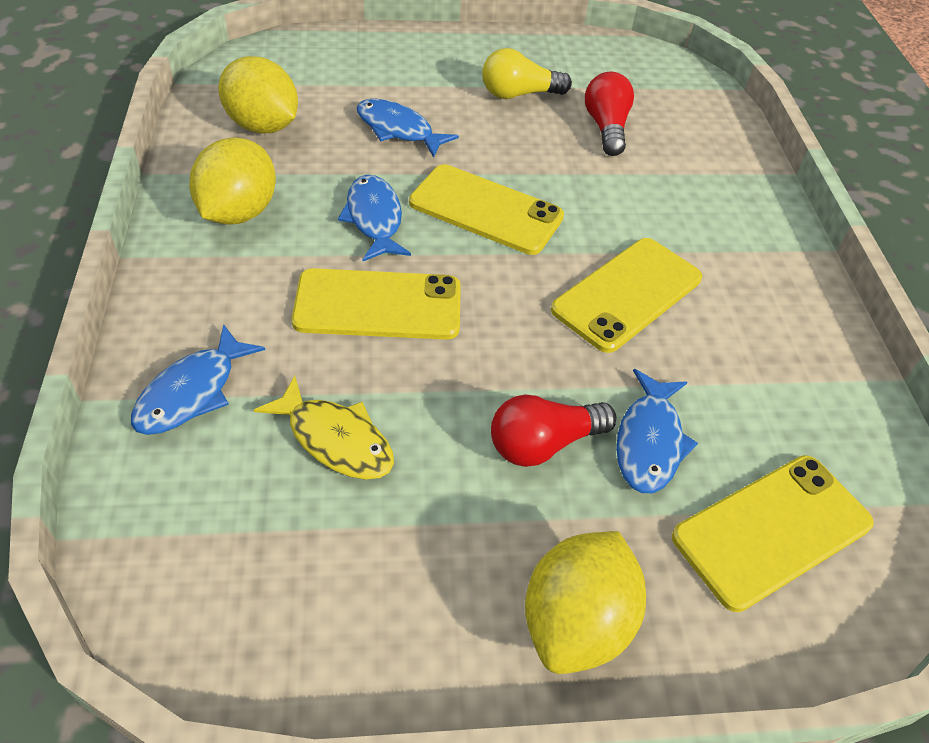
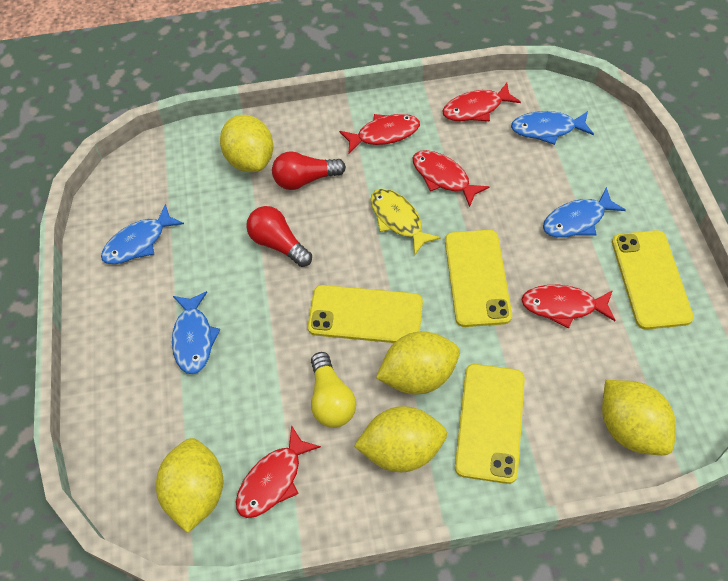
red fish: none = 0 -> [236,425,321,518] [339,114,420,154] [413,150,489,207] [442,83,521,121] [521,285,616,329] = 5
yellow lemon: [189,137,276,225] [218,56,298,133] [525,531,646,674] = 3 -> [156,438,224,533] [220,115,273,172] [354,406,447,472] [376,332,460,394] [602,380,676,455] = 5

